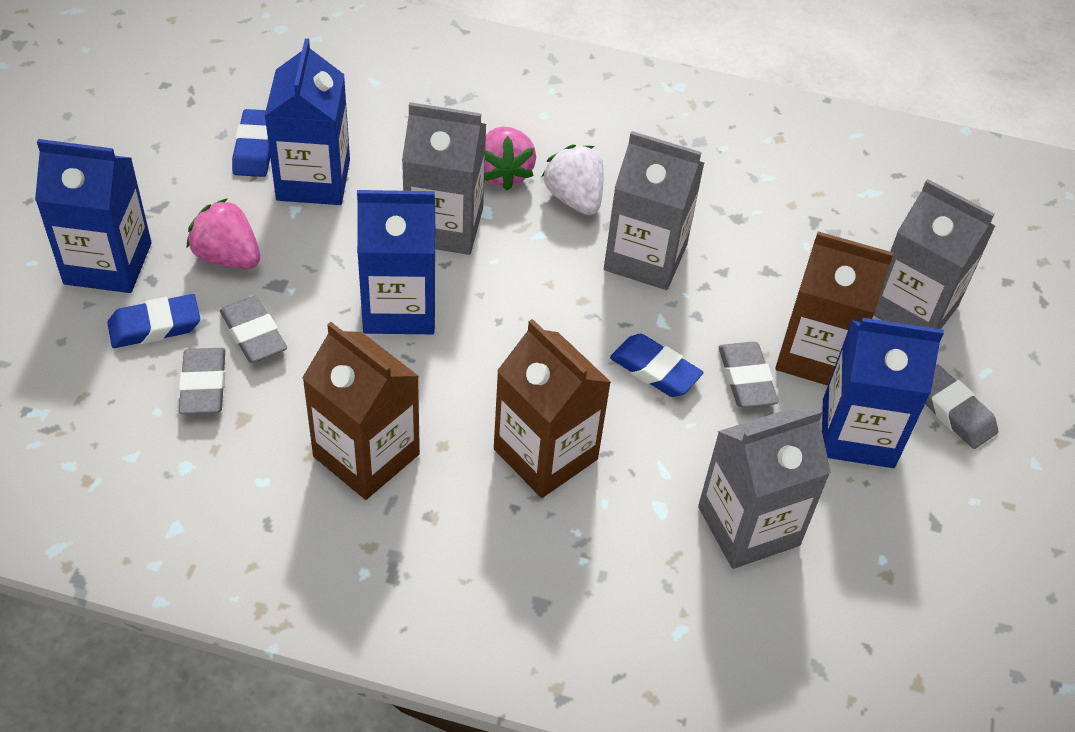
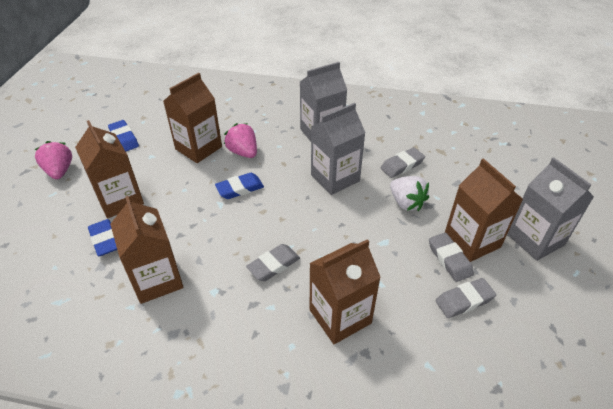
blue carton: [35,139,152,293] [265,38,350,205] [357,190,436,334] [822,318,944,468] = 4 -> none = 0
brown carton: [302,322,420,500] [494,319,611,498] [775,232,894,386] = 3 -> [75,120,144,218] [110,196,183,304] [163,73,222,163] [310,239,381,344] [445,158,523,262] = 5
grey carton: [402,102,486,255] [604,131,704,290] [698,408,831,569] [873,179,995,329] = 4 -> [300,62,347,141] [311,103,365,195] [507,157,594,261] = 3

